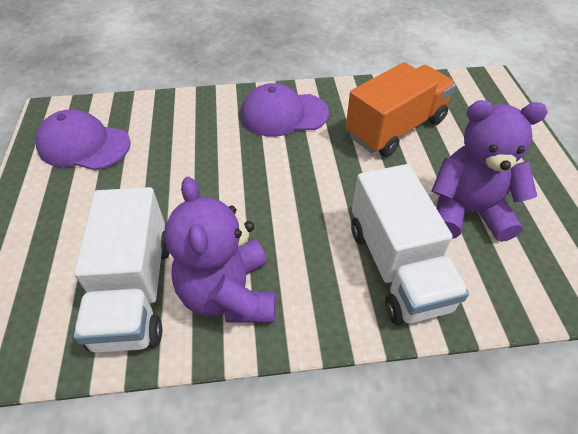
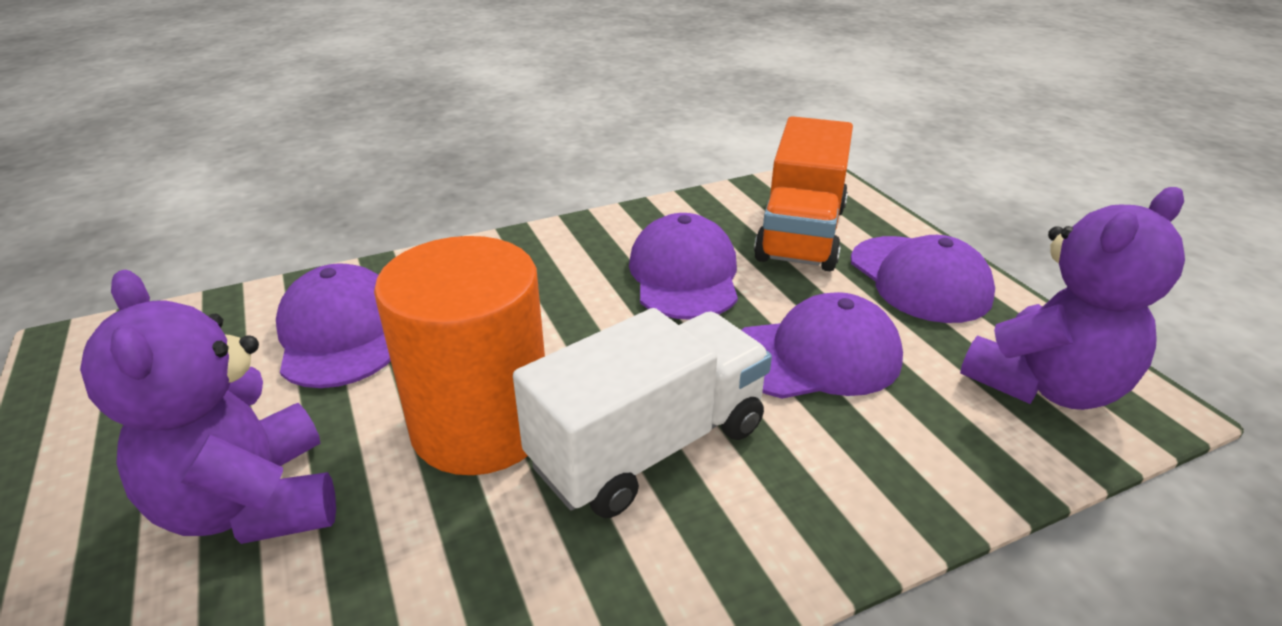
orange cylinder: none = 0 -> [374,236,545,475] = 1
purple cap: [36,109,131,170] [241,83,329,137] = 2 -> [276,263,391,388] [629,213,738,320] [742,292,903,399] [851,235,995,323] = 4
white truck: [74,187,170,353] [351,164,469,325] = 2 -> [513,308,772,518] = 1

